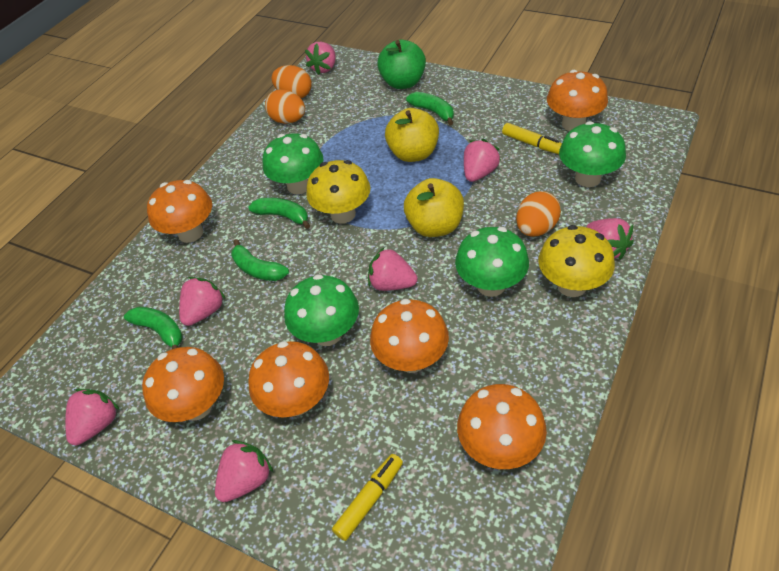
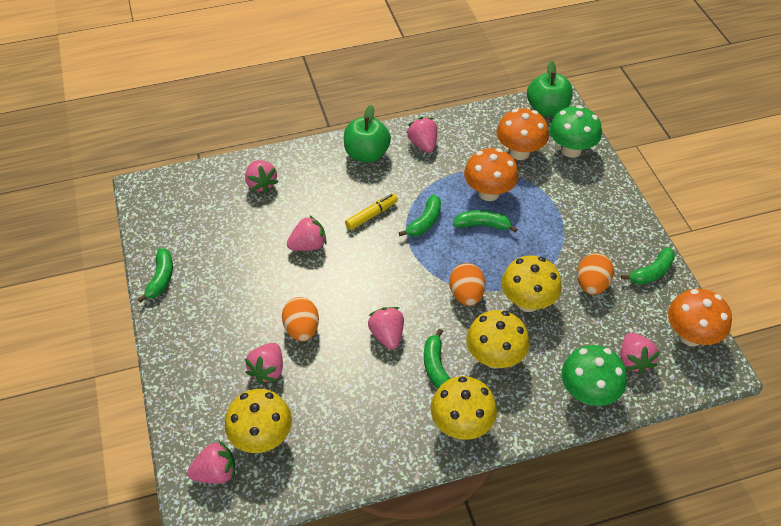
green apple: [377,40,426,89] = 1 -> [344,104,391,163] [527,61,573,117] = 2
green banana: [124,307,183,349] [231,239,289,281] [248,198,310,229] [406,92,454,125] = 4 -> [138,248,173,303] [399,194,441,236] [424,329,451,389] [453,210,517,232] [621,247,675,285] = 5
green mushroom: [263,133,323,194] [284,274,359,346] [455,227,529,297] [559,121,626,187] = 4 -> [549,105,602,158] [561,345,627,406] = 2
orange mushroom: [142,347,224,422] [147,180,212,243] [248,341,329,418] [370,299,449,373] [457,384,547,469] [547,70,608,131] = 6 -> [464,148,519,201] [497,108,549,160] [668,289,732,346] = 3
yellow apple: [385,108,439,162] [404,178,464,237] = 2 -> none = 0
yellow marker: [332,454,403,541] [502,123,562,154] = 2 -> [345,193,398,230] = 1
yellow mushroom: [306,160,371,224] [538,225,615,297] = 2 -> [225,389,292,453] [430,376,497,440] [466,310,529,368] [501,256,562,312] = 4

